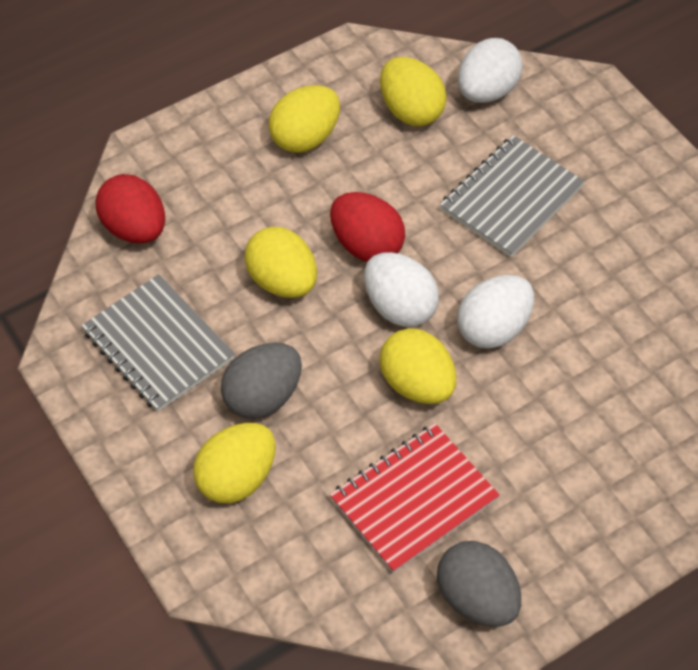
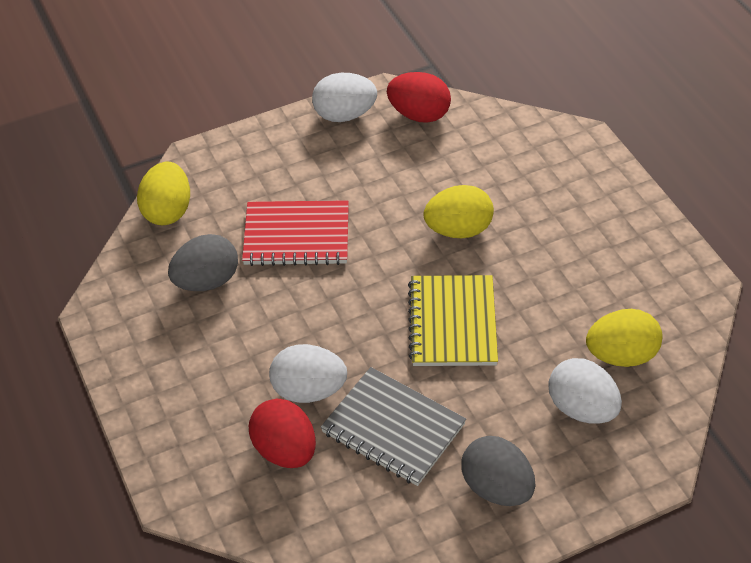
grey notebook: [81,274,235,412] [440,135,585,257] = 2 -> [321,367,466,486] = 1
yellow egg: [193,423,276,503] [244,227,317,298] [269,85,340,153] [380,57,447,126] [380,328,456,404] = 5 -> [137,161,190,225] [424,185,494,238] [586,309,663,367] = 3
yellow notebook: none = 0 -> [408,275,498,366] = 1

